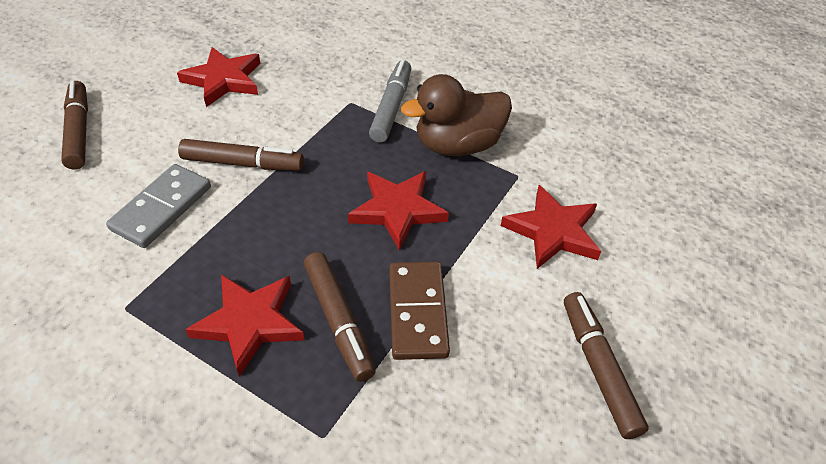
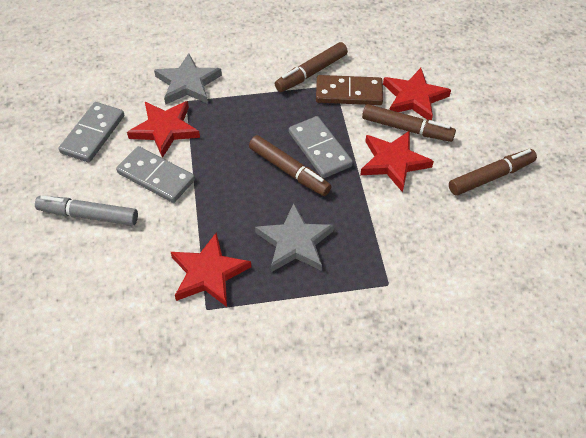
brown duck: [401,74,512,156] = 1 -> none = 0
grey domino: [106,164,211,248] = 1 -> [59,102,124,162] [116,146,195,203] [289,116,353,178] = 3
grey star: none = 0 -> [154,53,222,105] [255,203,334,272] = 2

